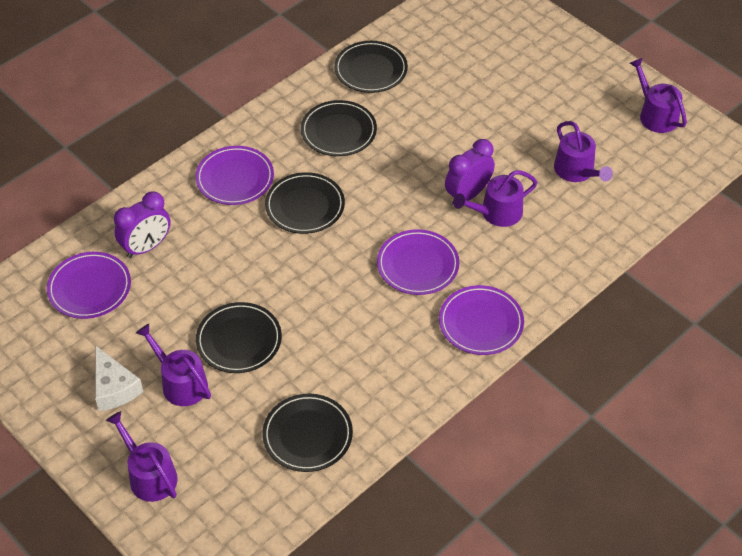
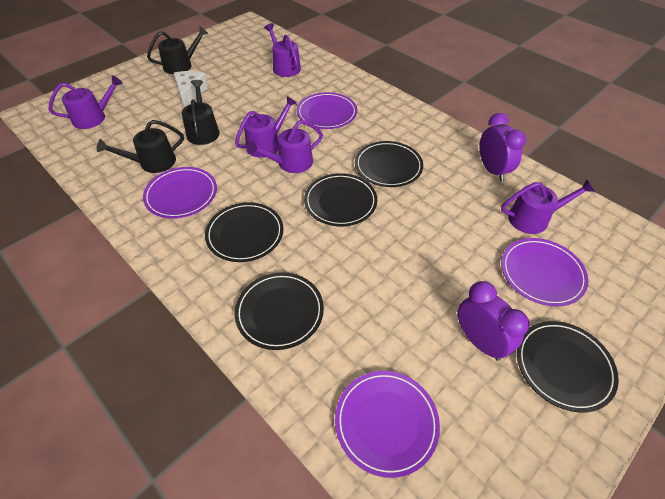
black watering can: none = 0 -> [97,120,184,173] [147,26,208,74] [182,80,220,145] = 3

